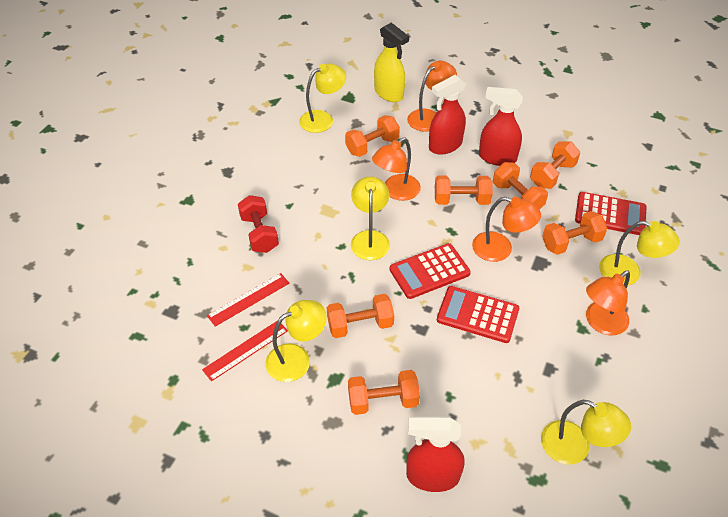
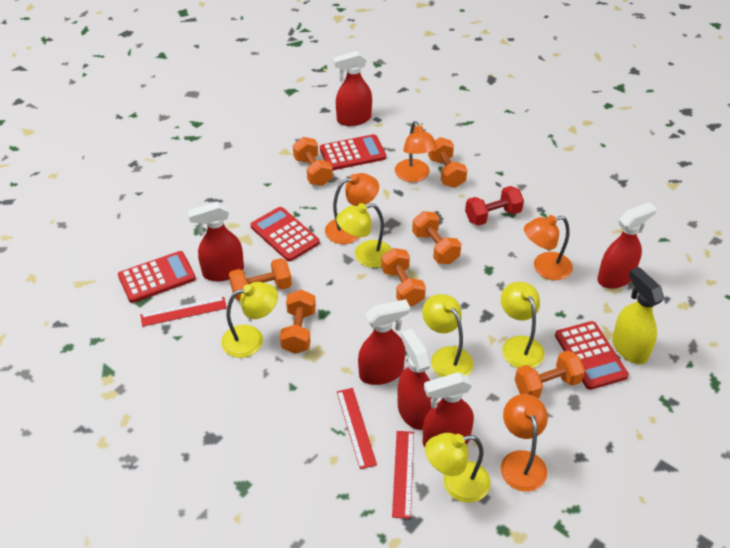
red calculator: [389,243,471,299] [437,286,519,343] [575,192,647,235] = 3 -> [118,251,196,303] [250,207,320,262] [320,134,386,171] [555,321,629,390] = 4
red ruler: [202,320,288,382] [207,273,289,327] = 2 -> [140,297,227,327] [337,388,377,469] [392,431,414,519] = 3
red spray bottle: [406,417,465,492] [429,75,466,155] [479,87,523,166] = 3 -> [187,202,244,281] [333,51,372,126] [358,299,410,385] [398,329,432,430] [423,372,474,447] [597,202,656,289] = 6

